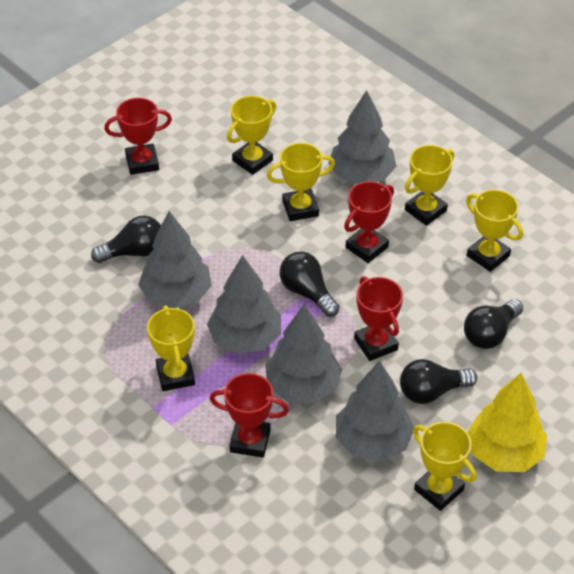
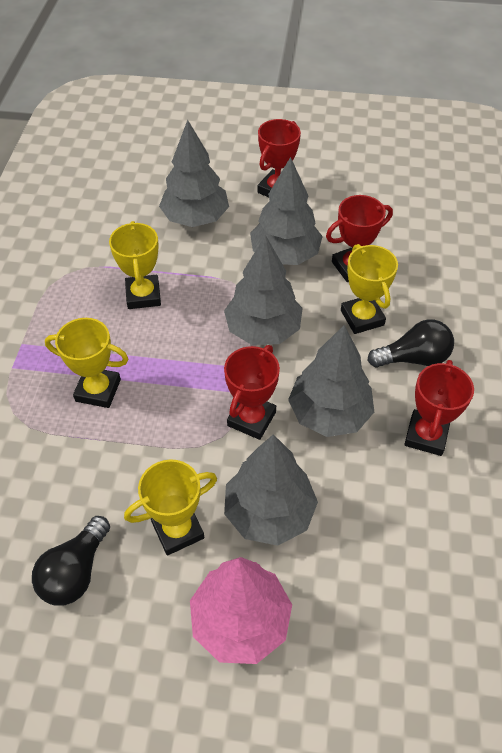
black light bulb: [91,215,161,263] [279,252,340,317] [400,359,477,404] [464,299,523,349] = 4 -> [32,516,110,606] [367,319,454,367] = 2
pink tree: none = 0 -> [190,557,292,664] = 1
yellow tree: [467,373,547,472] = 1 -> none = 0
yellow trophy: [147,305,195,391] [227,96,276,175] [267,143,335,221] [405,145,454,226] [413,422,477,511] [466,190,523,272] = 6 -> [45,318,128,408] [109,221,161,309] [124,459,217,556] [341,244,398,334] = 4

